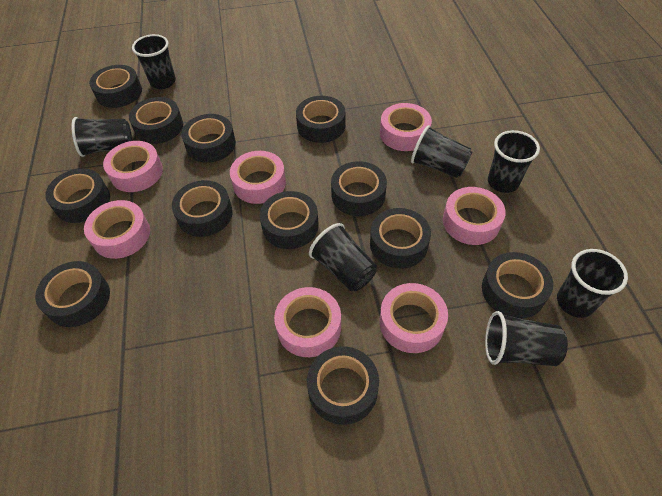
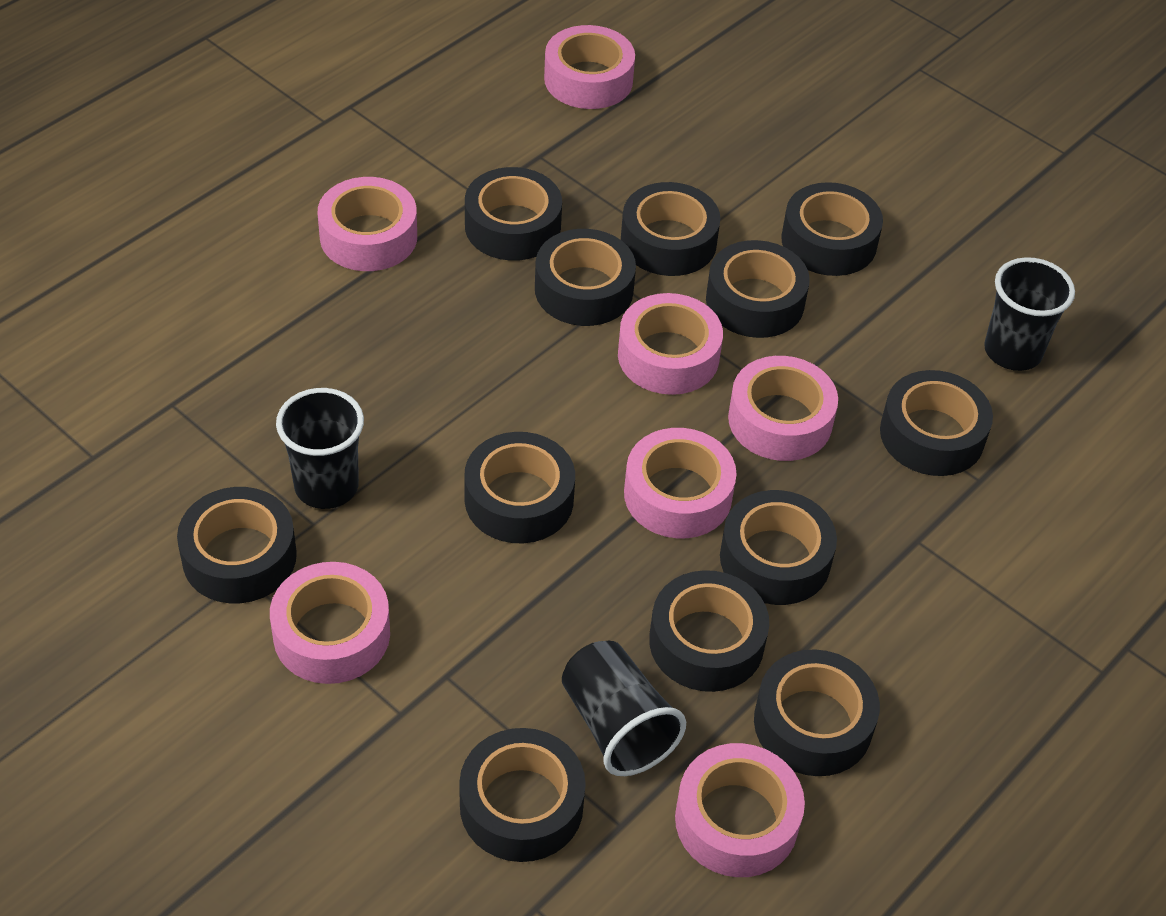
black cup: [71,117,132,157] [132,34,176,89] [309,223,377,291] [411,125,472,178] [485,311,568,366] [488,130,540,193] [557,249,628,318] = 7 -> [276,388,364,509] [562,641,686,776] [984,257,1075,371] = 3

